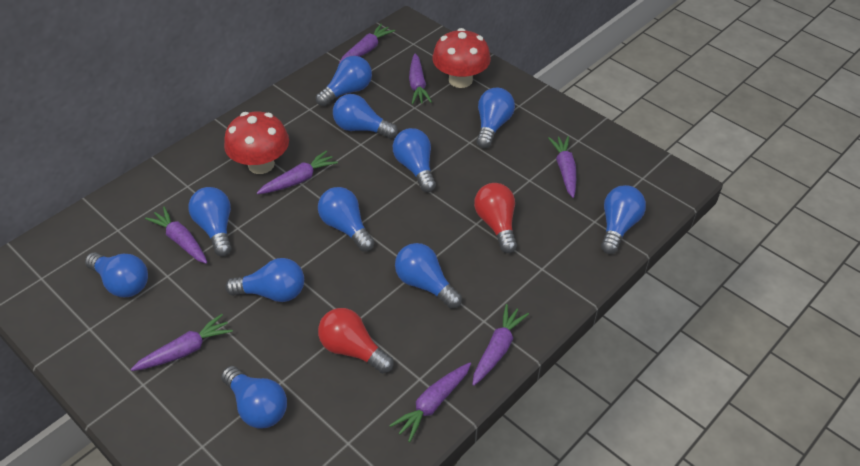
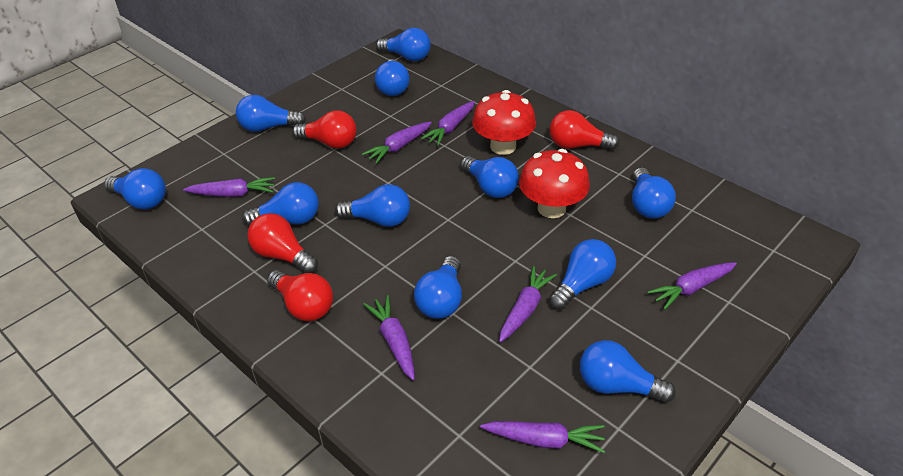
purple carrot: [131,314,233,371] [145,207,207,264] [257,151,338,194] [339,24,395,64] [389,362,471,442] [409,53,432,104] [472,304,529,386] [548,136,576,198] = 8 -> [183,177,275,197] [362,122,432,164] [363,295,415,380] [421,101,475,146] [480,421,605,453] [499,266,557,343] [647,262,737,310] = 7
red light bulb: [318,308,394,373] [474,183,517,253] = 2 -> [247,213,318,273] [267,270,333,321] [292,111,357,149] [550,110,619,150] = 4

